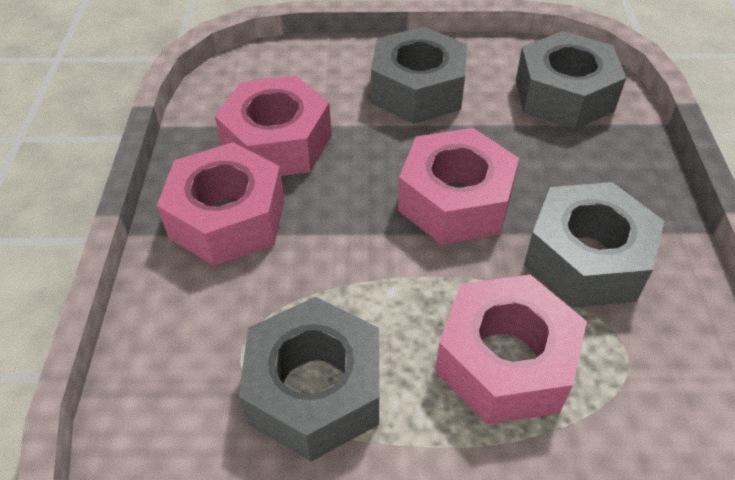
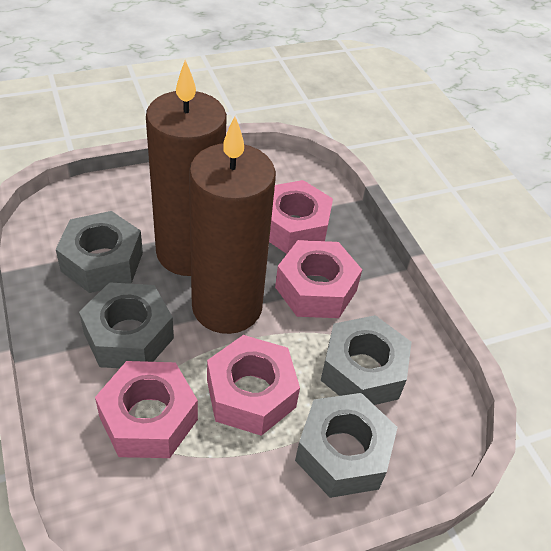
brown candle: none = 0 -> [146,60,227,276] [189,116,276,334] = 2

